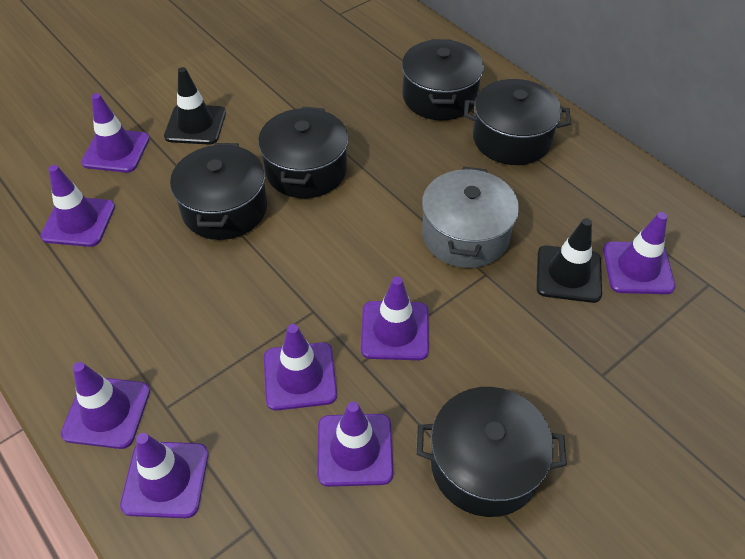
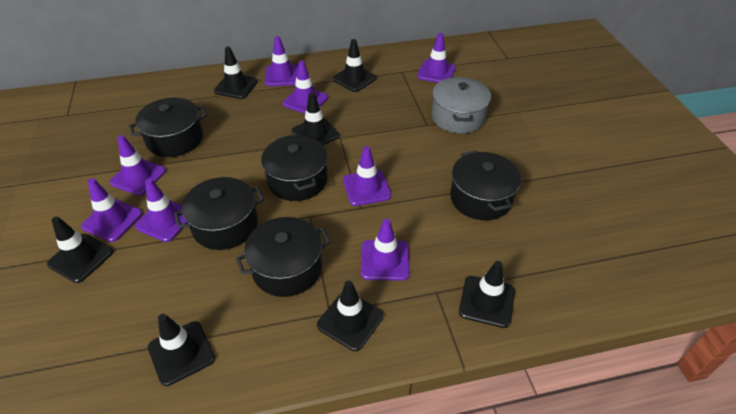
black traffic cone: [164,67,226,145] [536,218,602,303] = 2 -> [47,216,113,283] [148,314,215,386] [214,47,258,99] [291,92,340,145] [317,281,384,351] [332,39,377,92] [459,261,515,328] = 7

